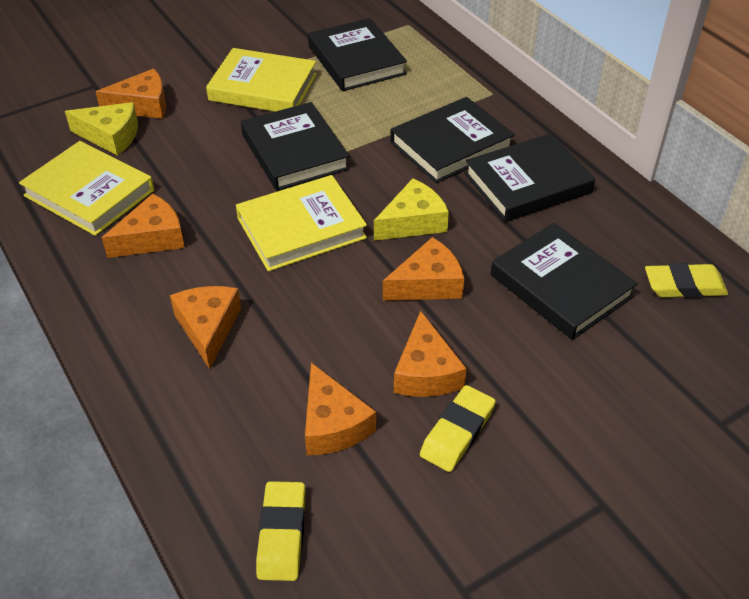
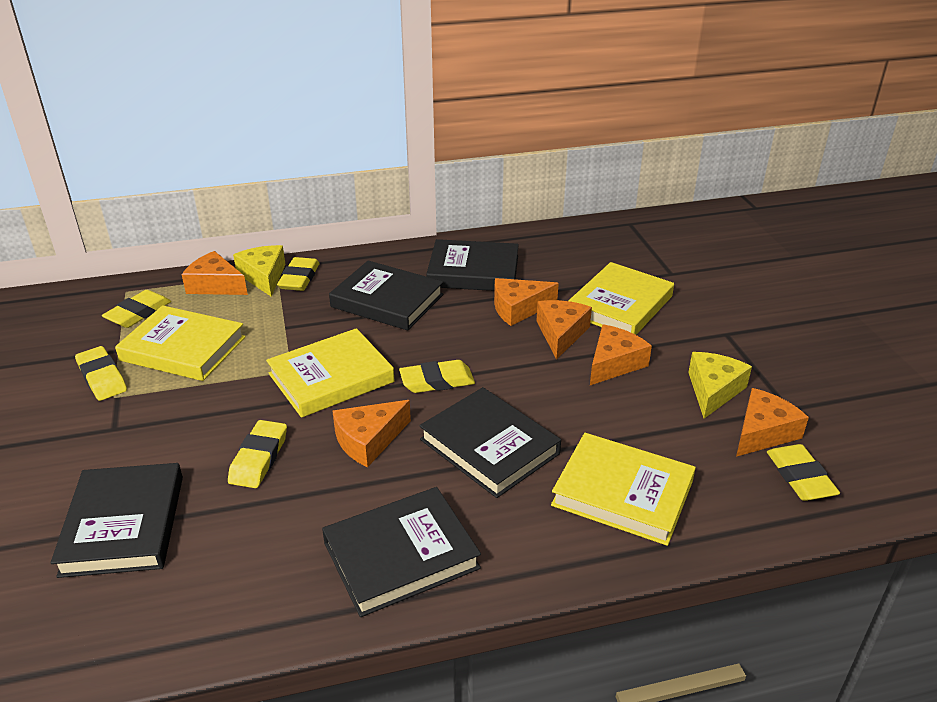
yellow book: [19,141,154,236] [206,48,317,112] [236,175,367,271] = 3 -> [115,305,246,381] [266,328,394,418] [551,433,696,546] [568,262,674,335] = 4
yellow eraser: [256,481,305,581] [420,385,496,472] [645,263,728,298] = 3 -> [75,346,127,401] [102,290,171,328] [228,420,287,488] [277,257,320,291] [399,360,475,393] [767,444,840,501] = 6

